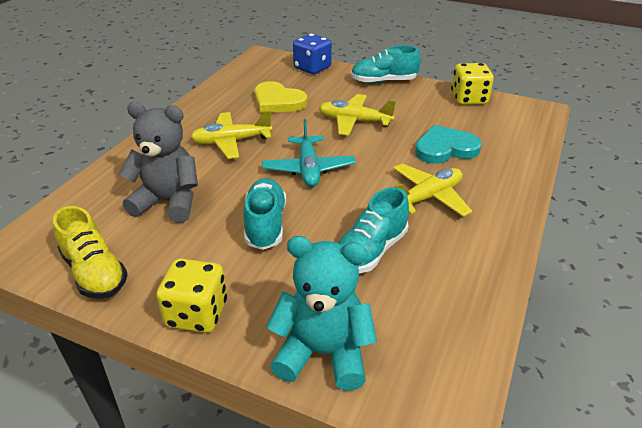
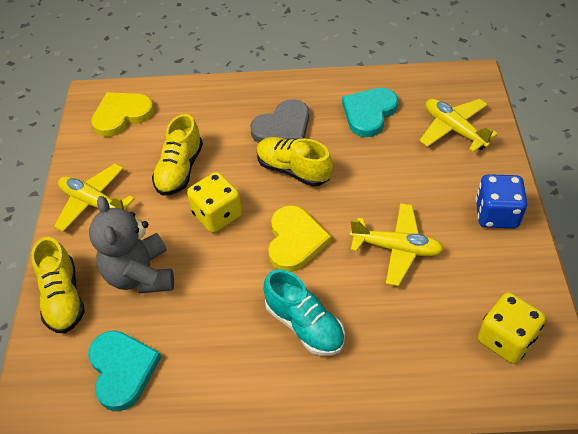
grey heart: none = 0 -> [250,99,309,143] = 1
turquoise heart: [415,125,482,164] = 1 -> [88,331,161,411] [342,88,398,137] = 2
turquoise plane: [262,119,356,187] = 1 -> none = 0
turquoise shoe: [243,178,286,250] [339,187,409,273] [351,45,421,84] = 3 -> [263,269,345,356] = 1
turquoise teddy bear: [266,236,377,391] = 1 -> none = 0
yellow heart: [254,81,307,113] = 1 -> [91,92,154,137] [268,205,331,272] = 2
yellow shoe: [53,206,128,299] = 1 -> [31,237,85,333] [152,114,203,196] [257,137,333,187] = 3

